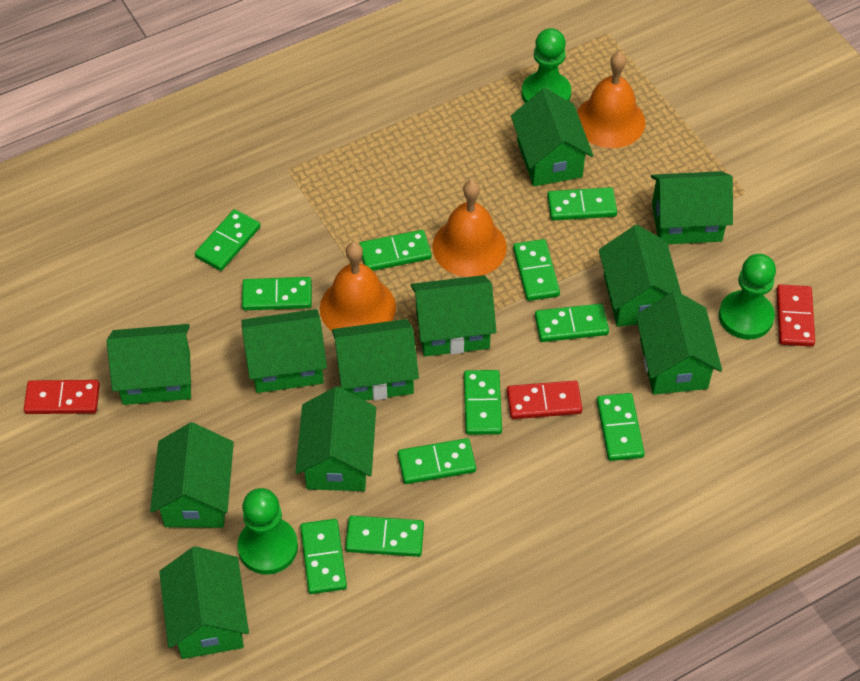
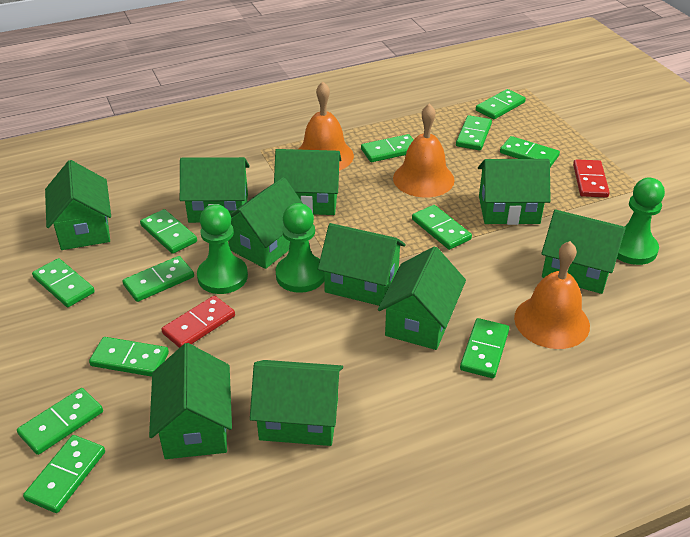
green domino: [195,209,260,271] [242,277,312,310] [300,519,347,594] [345,516,424,557] [359,230,432,271] [398,438,476,484] [464,370,502,435] [513,239,560,301] [535,304,609,342] [547,187,617,220] [597,393,645,461] = 11 -> [17,388,103,455] [23,435,105,513] [32,258,95,307] [89,337,169,377] [122,256,194,302] [140,209,197,254] [361,134,414,162] [412,205,472,250] [456,115,492,151] [460,318,509,378] [476,89,526,119] [500,136,560,167] = 12
green house: [107,324,191,405] [150,423,234,528] [159,546,249,659] [242,309,327,393] [296,386,376,491] [332,319,419,401] [411,275,496,356] [511,88,593,186] [599,225,682,327] [636,291,722,395] [651,171,733,244] = 11 -> [45,160,111,250] [149,343,232,459] [180,157,250,223] [228,177,303,269] [250,360,343,446] [274,149,341,215] [318,223,406,306] [378,246,466,350] [478,159,551,225] [541,210,626,294] = 10
red domino: [24,380,100,414] [507,381,582,419] [777,284,815,347] = 3 -> [161,296,235,348] [573,159,610,198] = 2

